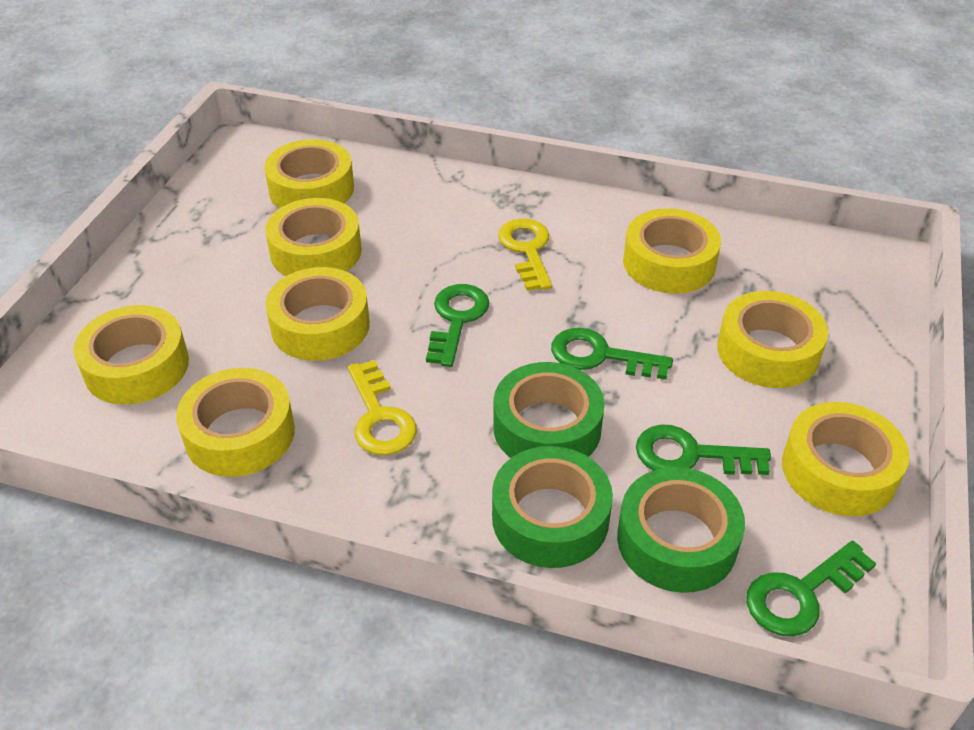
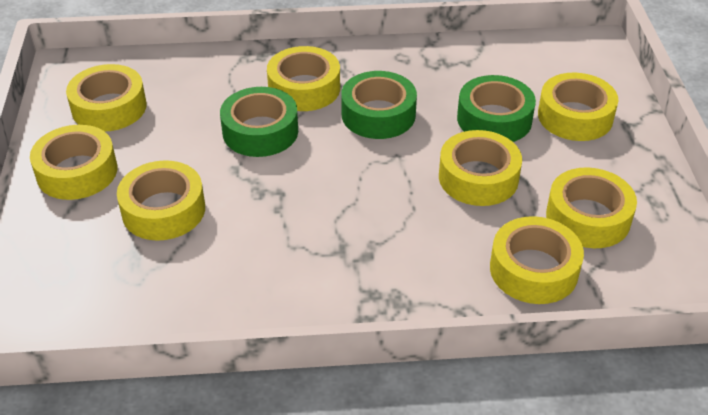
green key: [426,284,490,367] [551,327,673,380] [636,424,771,475] [746,541,876,636] = 4 -> none = 0
yellow key: [348,360,417,455] [498,219,552,291] = 2 -> none = 0

